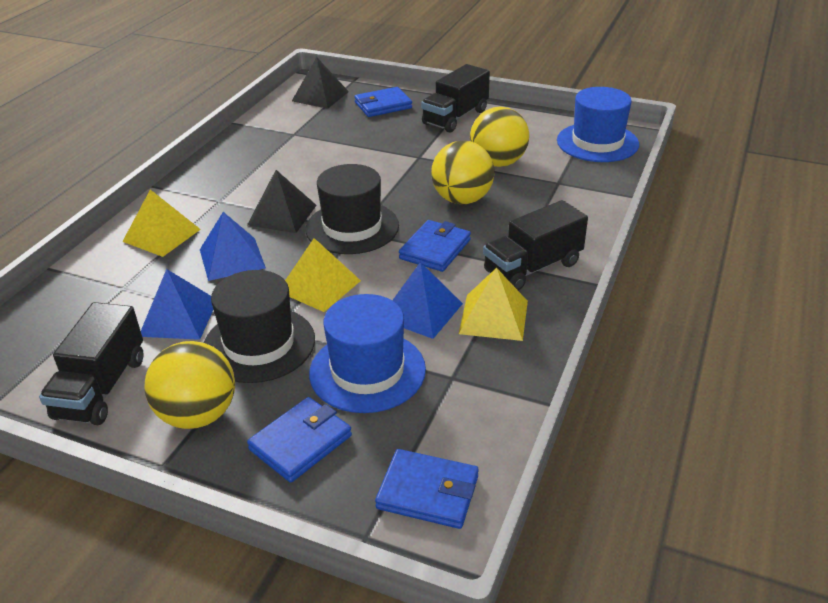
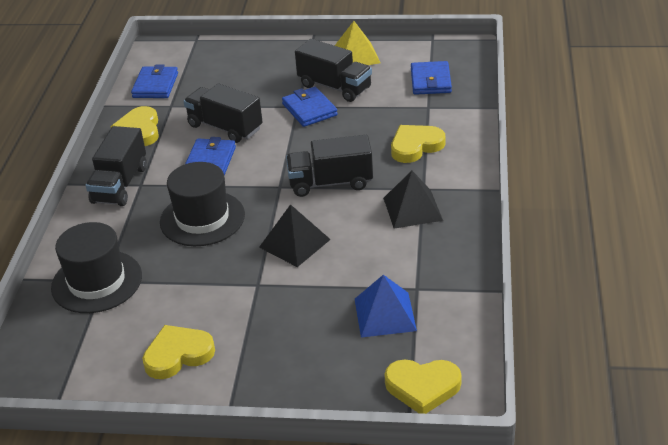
black truck: [39,302,144,425] [421,64,490,133] [483,200,588,290] = 3 -> [86,126,147,206] [183,83,263,143] [286,135,373,197] [295,39,372,102] = 4
blue hat: [309,294,426,413] [557,87,639,162] = 2 -> none = 0
blue pyramid: [141,269,213,340] [200,212,266,281] [392,262,463,339] = 3 -> [355,275,417,338] = 1
yellow ball: [145,341,235,429] [431,140,495,204] [470,107,529,167] = 3 -> none = 0
yellow heart: none = 0 -> [110,106,159,146] [142,325,215,379] [385,359,462,414] [391,125,445,163] = 4
yellow pyramid: [122,190,201,257] [285,238,361,312] [459,268,528,341] = 3 -> [335,21,380,65] = 1

